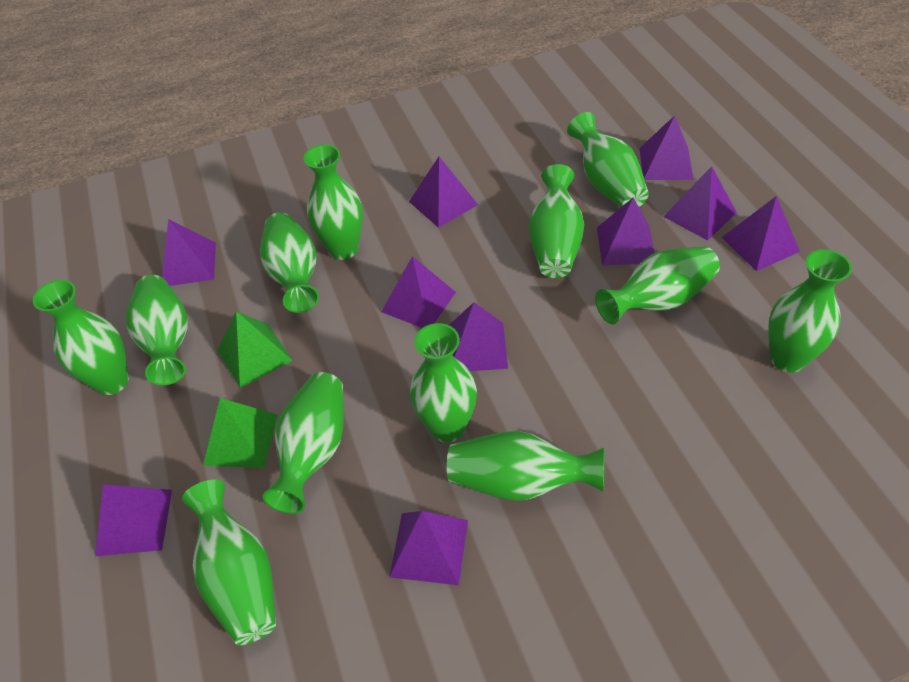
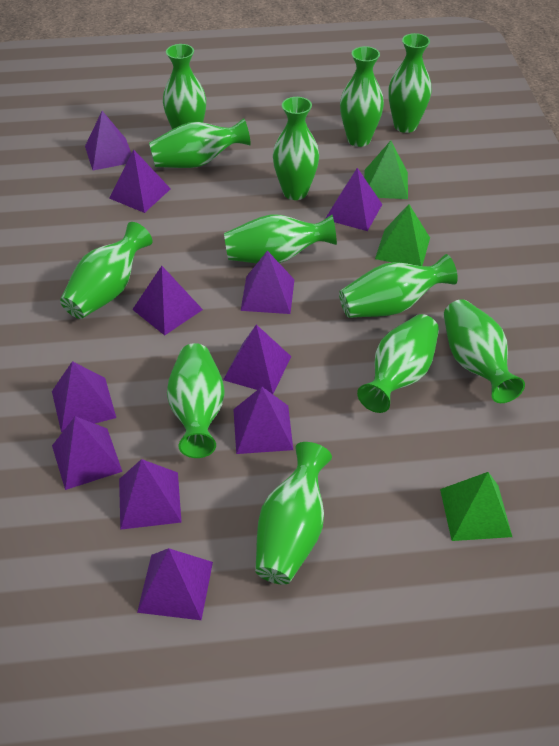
green pyramid: [203,398,278,468] [217,311,293,388] = 2 -> [364,141,408,199] [375,204,430,266] [440,472,512,541] = 3
purple pyramid: [95,485,172,556] [162,219,216,286] [381,256,456,328] [389,511,468,585] [409,156,478,228] [449,302,508,371] [597,198,655,265] [639,115,694,180] [663,166,737,241] [721,196,800,271] = 10 -> [52,361,116,432] [52,416,122,490] [85,111,131,170] [109,149,171,213] [119,459,182,530] [132,266,203,335] [137,548,213,620] [223,324,291,394] [233,387,293,454] [241,251,295,314] [325,168,382,231] = 11

